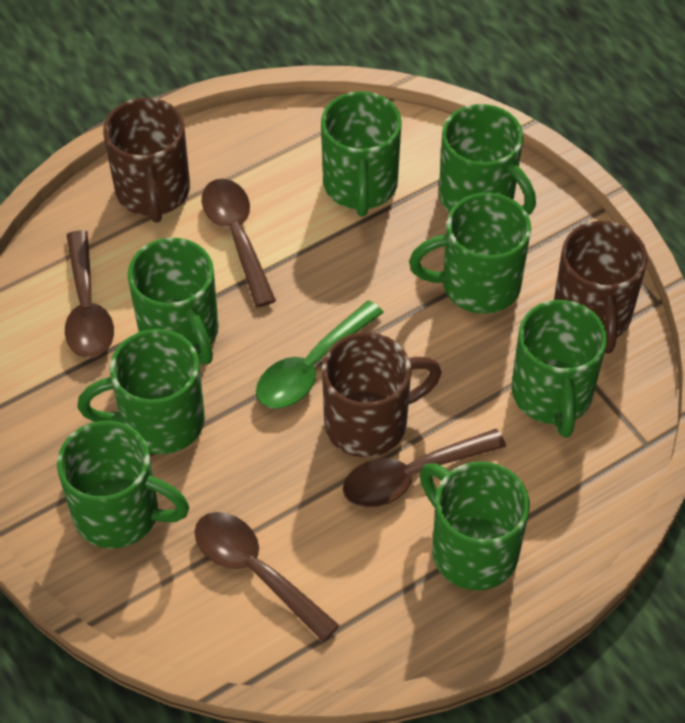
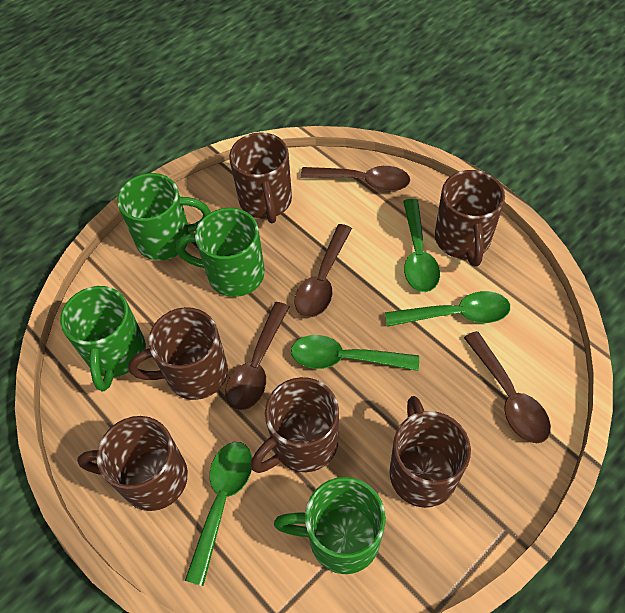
brown mug: [103,98,190,223] [322,332,442,457] [554,221,648,354] = 3 -> [77,416,188,511] [128,307,228,400] [229,132,292,223] [251,377,339,473] [389,396,471,508] [435,170,505,267] = 6
green mug: [57,421,189,548] [77,329,205,454] [128,238,219,365] [321,91,402,217] [409,193,531,314] [420,461,530,590] [439,104,536,215] [512,300,607,438] = 8 -> [60,286,146,391] [117,173,211,260] [176,208,265,297] [274,477,386,574] = 4
green spoon: [256,300,384,409] = 1 -> [185,442,252,586] [291,335,419,371] [385,291,510,327] [403,199,440,292] = 4

